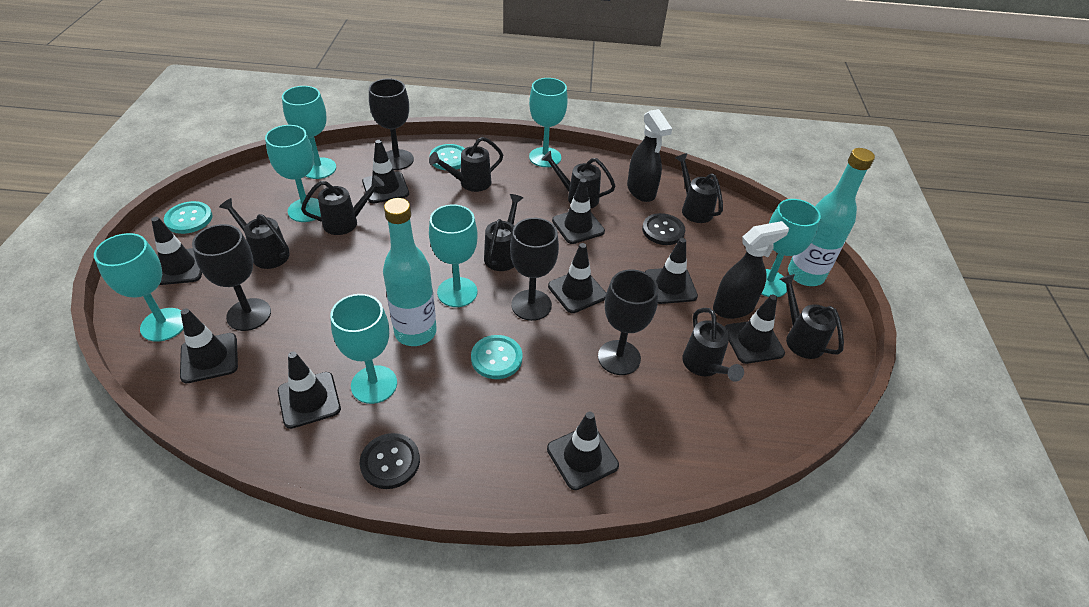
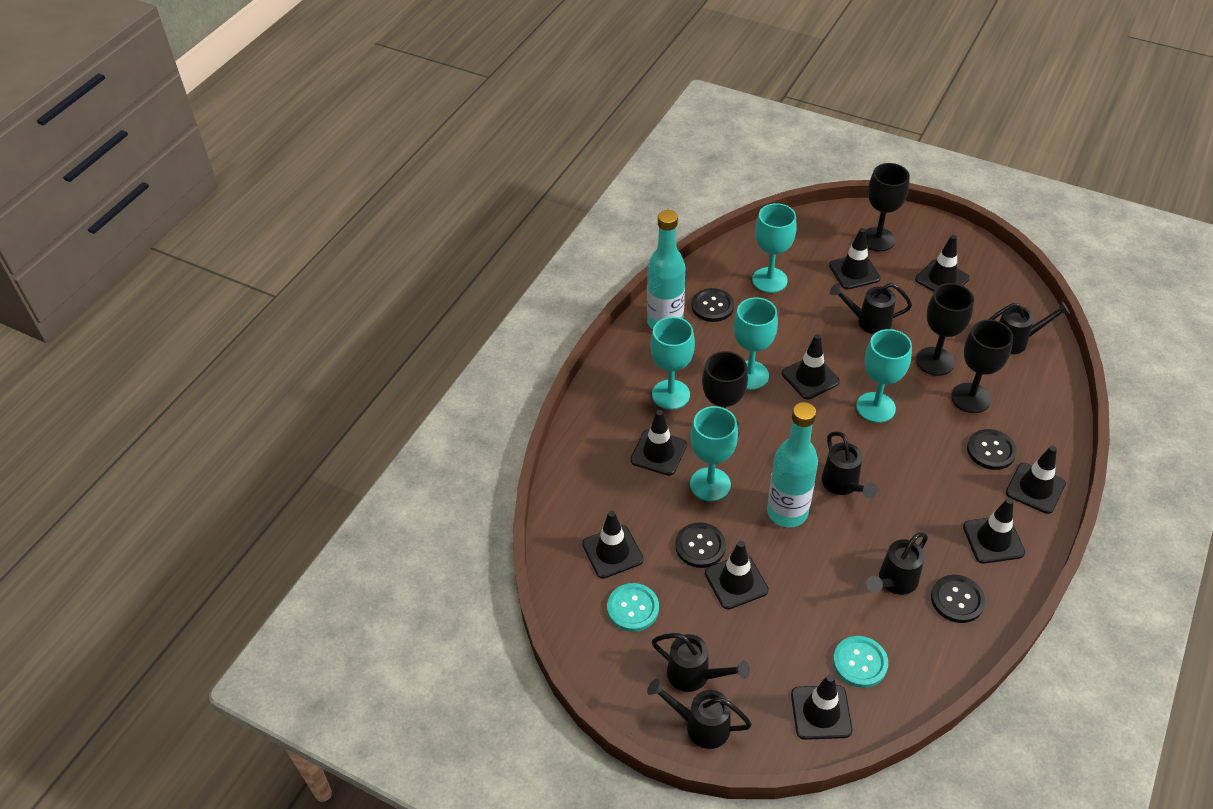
black button: [360,433,420,489] [642,213,685,245] = 2 -> [675,522,726,568] [692,288,734,322] [931,575,985,623] [967,429,1017,470] = 4
black spray bottle: [627,109,672,202] [713,221,789,319] = 2 -> none = 0
black watering can: [219,198,290,269] [301,175,385,235] [429,137,503,192] [484,194,523,271] [541,151,616,209] [675,153,723,223] [682,308,744,382] [780,274,844,359] = 8 -> [647,679,752,749] [652,633,750,692] [822,431,878,498] [830,283,912,334] [866,532,928,595] [989,301,1070,354] = 6
turquoise button: [164,201,212,234] [430,144,465,170] [471,335,522,379] = 3 -> [607,583,659,632] [833,636,888,688] = 2
turquoise goblet: [94,233,184,342] [265,125,321,222] [282,86,336,179] [330,294,397,404] [429,204,478,307] [529,78,568,167] [761,199,821,297] = 7 -> [650,317,695,410] [690,406,738,501] [734,297,778,390] [752,203,797,293] [856,329,912,423] = 5

